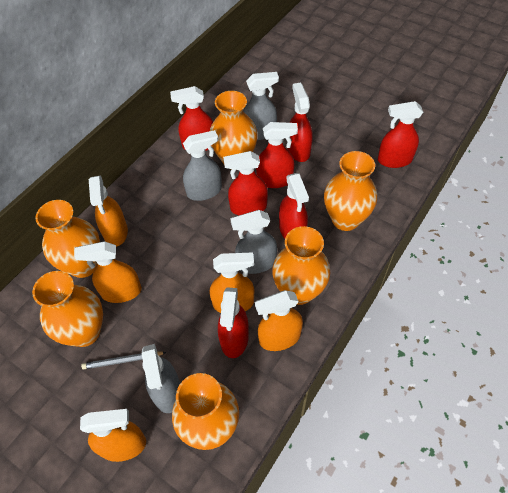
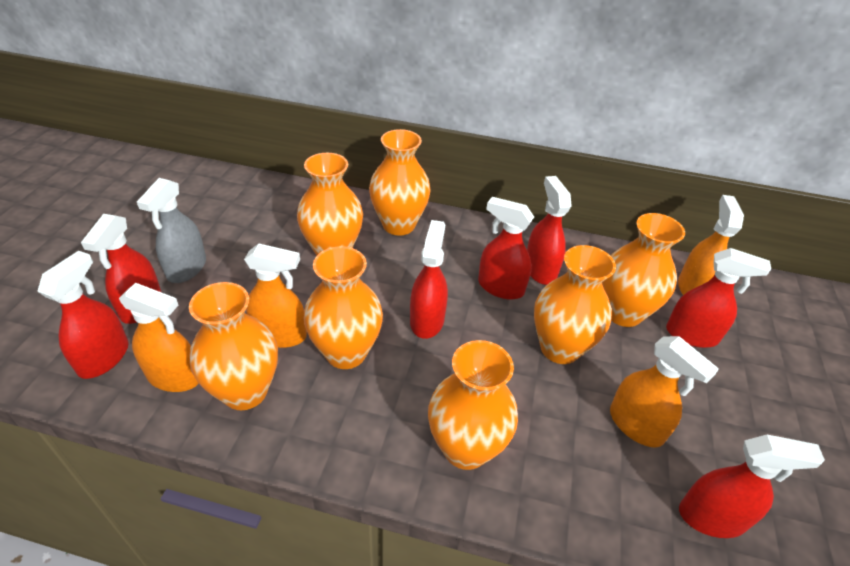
grey pencil: [81,351,167,369] = 1 -> none = 0
grey spray bottle: [142,344,180,413] [183,130,222,201] [230,210,277,274] [243,72,279,140] = 4 -> [137,178,206,283] = 1
orange spray bottle: [74,241,142,303] [80,409,146,462] [89,175,128,247] [209,252,254,313] [255,290,303,351] = 5 -> [119,283,199,392] [244,244,307,348] [610,336,719,448] [678,195,744,295] = 4
orange vase: [32,271,103,347] [35,200,100,278] [172,373,239,450] [210,91,258,164] [272,226,330,305] [324,151,377,231] = 6 -> [189,282,278,410] [297,153,363,256] [304,246,383,369] [369,129,431,236] [428,340,518,470] [534,245,616,364] [602,213,685,327] = 7

